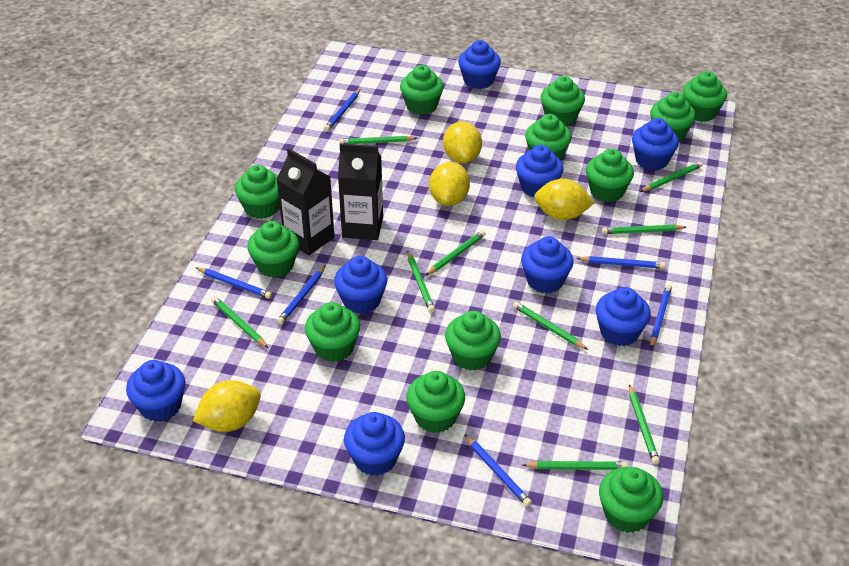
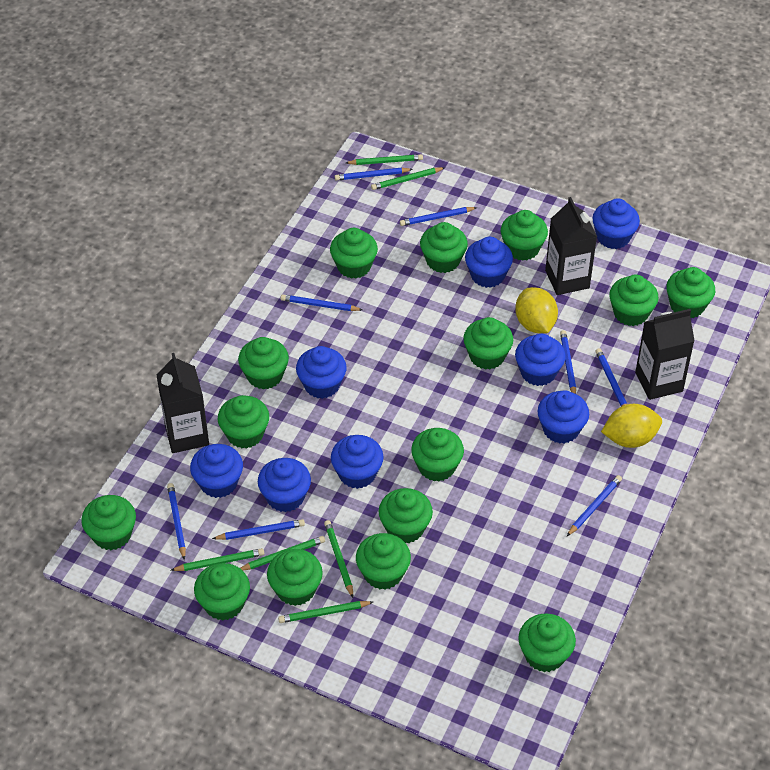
black carton: [277,148,335,255] [338,143,383,240] = 2 -> [156,353,209,453] [545,197,597,295] [635,309,695,400] = 3
blue pencil: [196,268,272,299] [277,265,326,324] [324,89,360,131] [464,434,532,507] [576,256,666,269] [650,284,672,348] = 6 -> [167,483,186,560] [212,519,305,540] [281,294,363,311] [335,168,413,181] [400,207,477,226] [560,330,576,394] [567,475,622,536] [595,348,627,407] = 8
green cupcake: [235,165,280,219] [247,221,299,278] [305,302,360,362] [400,65,444,115] [406,371,465,433] [445,311,501,371] [525,114,572,161] [541,76,585,126] [586,149,634,202] [599,467,663,533] [650,92,696,141] [682,71,727,122] = 12 -> [81,495,136,550] [194,563,250,620] [218,395,269,449] [238,337,289,389] [267,549,323,606] [330,228,378,279] [356,533,411,590] [379,488,433,543] [411,428,464,481] [420,222,468,273] [463,317,513,370] [501,210,548,261] [518,613,576,672] [609,275,659,326] [666,267,715,318] = 15
green pencil: [211,296,268,348] [339,136,417,144] [407,251,435,312] [425,230,486,276] [513,302,588,350] [523,461,628,470] [602,225,686,234] [629,384,660,465] [640,162,703,192] = 9 -> [171,548,264,571] [240,536,325,570] [278,601,373,623] [324,520,353,598] [346,154,423,165] [371,167,445,190] = 6
yellow lemon: [193,380,261,432] [429,162,470,206] [443,121,482,163] [534,179,594,220] = 4 -> [515,287,558,333] [601,404,662,448] = 2

